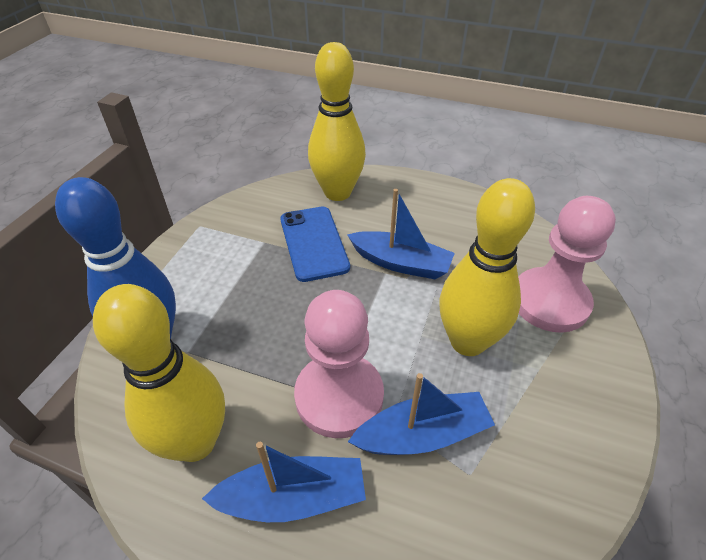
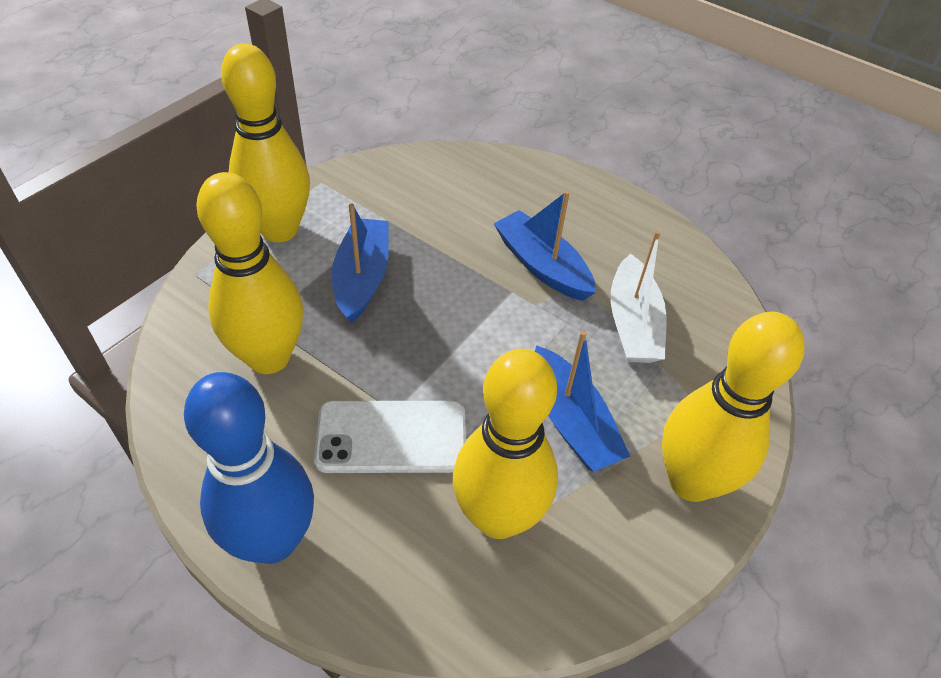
blue phone: [280,207,350,282] = 1 -> none = 0
pink pawn: [294,290,384,438] [518,196,616,333] = 2 -> none = 0
white boat: none = 0 -> [610,230,666,363] = 1
white phone: none = 0 -> [314,401,466,473] = 1
yellow bowling pin: [93,284,225,462] [308,42,366,201] [439,178,535,356] = 3 -> [196,172,303,374] [221,43,310,242] [453,349,558,539] [662,312,805,502] = 4

